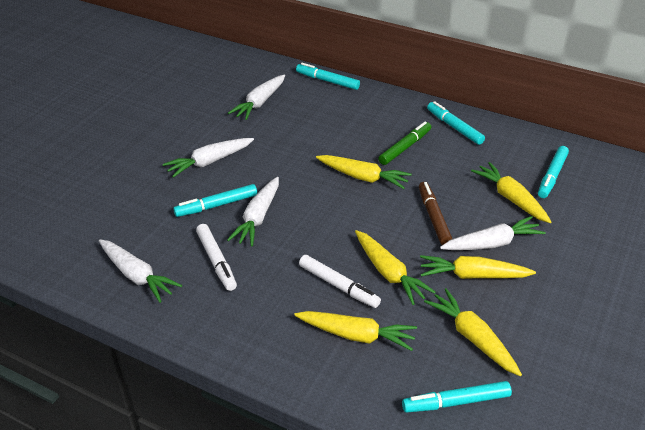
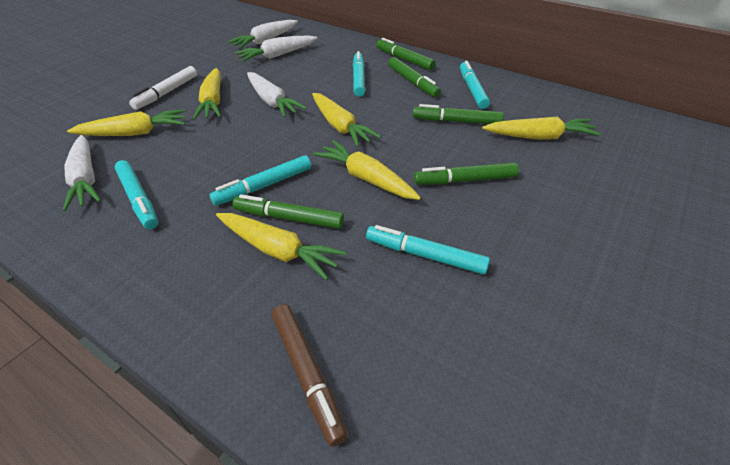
green marker: [378,121,431,165] = 1 -> [232,194,344,229] [376,38,436,70] [388,57,441,97] [413,104,504,124] [414,162,519,185] = 5
white carrot: [99,239,182,303] [163,138,254,178] [227,177,279,246] [228,75,285,120] [440,216,546,250] = 5 -> [63,135,101,211] [228,20,298,49] [235,35,317,62] [247,72,307,117] = 4
white marker: [196,224,237,291] [299,255,381,308] = 2 -> [129,66,197,110] = 1

